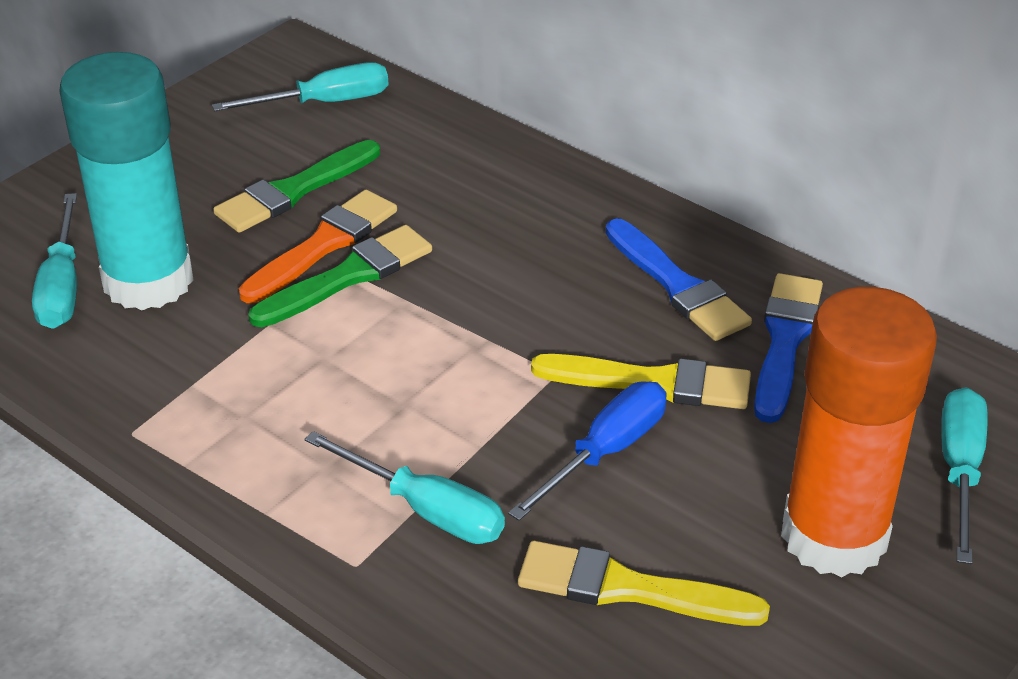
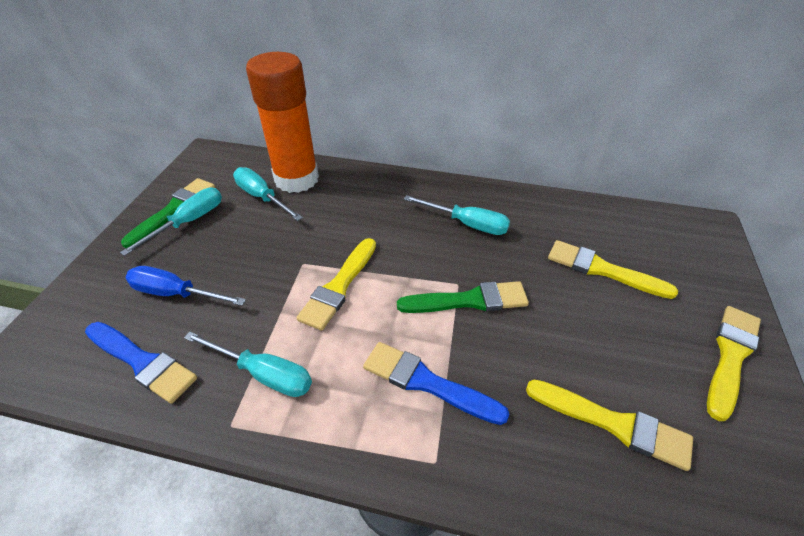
orange brush: [239,190,397,303] = 1 -> none = 0
turquoise glue stick: [59,52,194,310] = 1 -> none = 0
yellow brush: [518,541,770,626] [531,354,751,409] = 2 -> [297,238,376,330] [526,380,693,471] [548,240,678,299] [707,306,761,421] = 4

